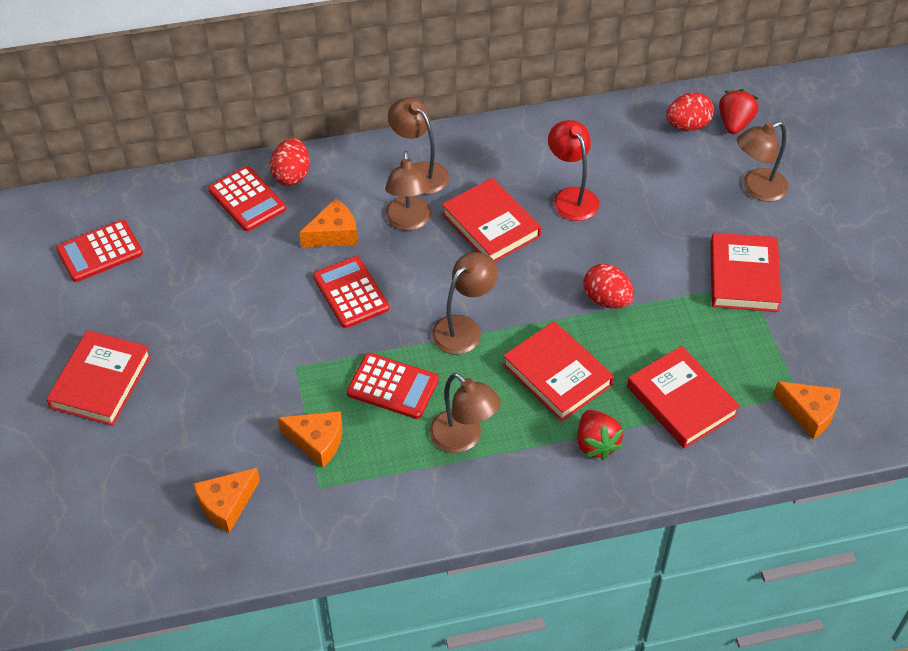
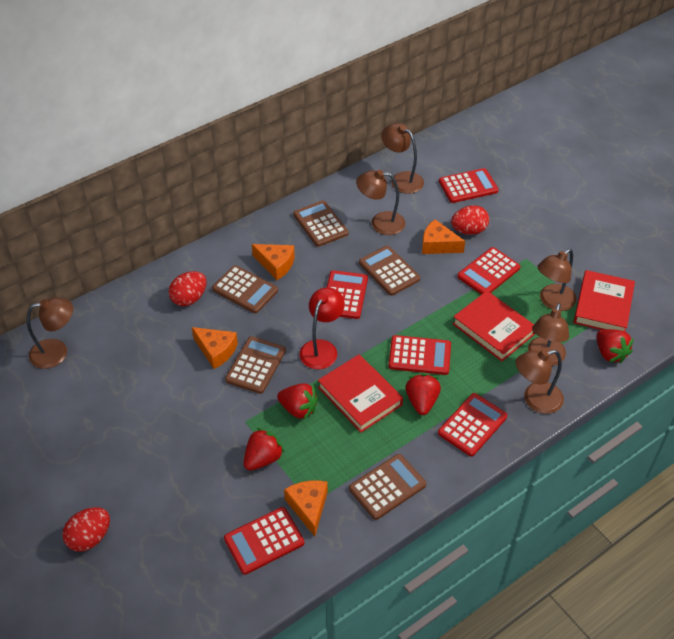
brown calculator: none = 0 -> [212,265,278,313] [225,336,286,394] [293,201,348,247] [349,454,426,520] [359,246,420,296] = 5
brown lamp: [385,151,431,231] [388,98,449,194] [429,373,501,453] [432,252,498,354] [737,121,789,202] = 5 -> [27,297,73,369] [356,170,405,235] [381,123,424,194] [516,350,564,414] [528,303,569,366] [538,249,576,311] = 6
red book: [46,330,151,426] [442,178,541,262] [503,321,614,422] [627,346,740,449] [710,233,782,312] = 5 -> [318,354,403,433] [453,291,535,361] [574,270,635,332] = 3
red calculator: [56,220,143,282] [208,166,286,231] [313,256,389,328] [347,353,439,419] = 4 -> [224,507,304,575] [327,270,368,319] [389,335,451,375] [438,393,507,457] [439,168,499,203] [457,247,520,295] = 6
red strawberry: [577,410,623,460] [719,89,758,134] = 2 -> [244,428,284,471] [277,383,318,420] [405,374,441,415] [596,329,634,363] = 4

